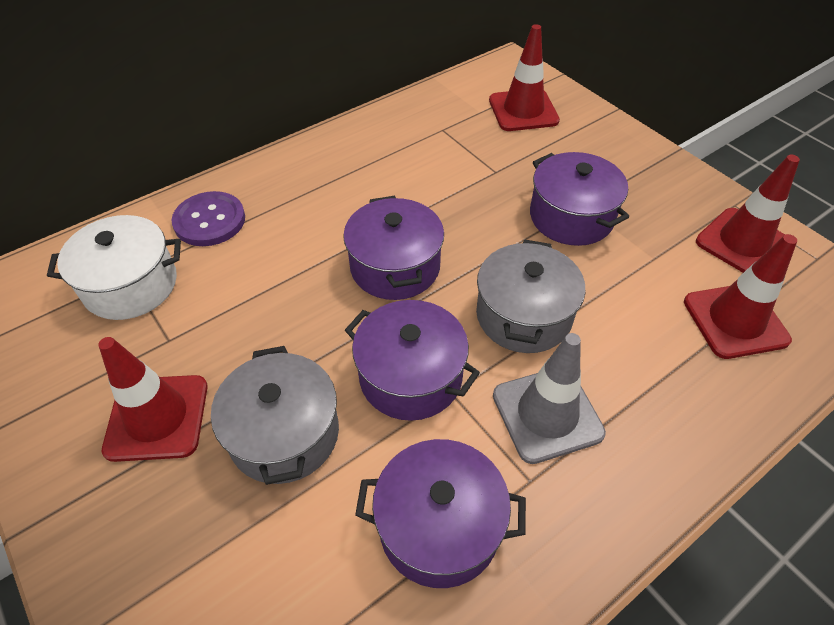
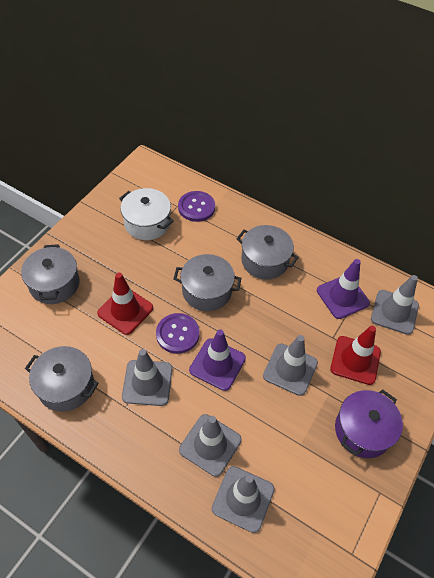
grey pot: [211,346,339,485] [476,239,585,353] = 2 -> [21,244,80,304] [25,346,99,412] [173,254,241,311] [236,225,299,280] = 4
grey traffic cone: [493,333,606,464] = 1 -> [122,349,172,406] [179,414,242,477] [212,466,275,533] [263,335,318,396] [371,275,419,335] = 5
purple button: [171,191,245,246] = 1 -> [156,313,200,354] [178,191,215,222] = 2
purple pot: [343,196,444,300] [345,300,480,421] [355,439,526,588] [530,152,629,246] = 4 -> [335,389,403,458] = 1
purple traffic cone: none = 0 -> [189,330,246,391] [317,259,370,319] = 2
red traffic cone: [99,337,208,462] [489,24,560,131] [684,234,797,359] [696,155,800,273] = 4 -> [97,273,153,335] [331,326,381,385] = 2

